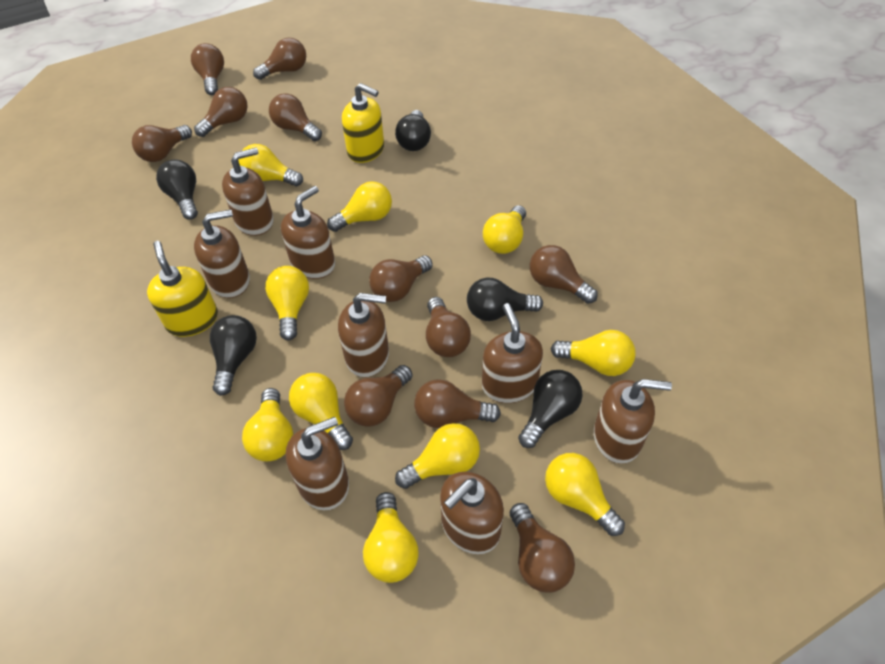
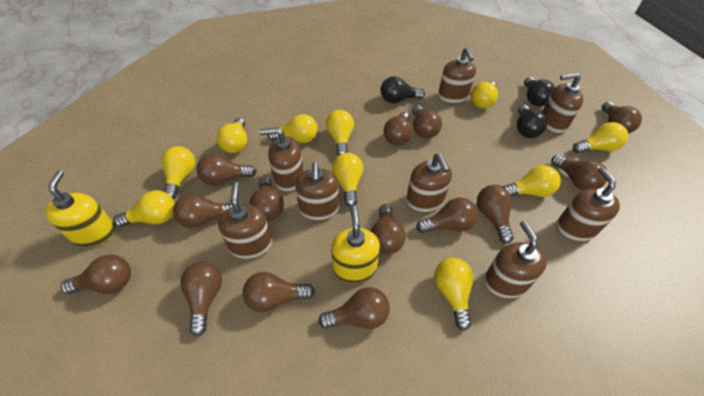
black light bulb: [156,159,198,220] [210,315,257,396] [395,110,431,151] [467,277,543,321] [518,370,583,448] = 5 -> [380,76,425,103] [517,105,547,138] [524,77,555,106] = 3
brown light bulb: [132,125,192,162] [191,43,224,95] [194,87,248,137] [253,37,306,80] [269,93,322,141] [344,365,413,426] [369,256,433,302] [414,379,501,428] [426,297,471,357] [510,503,575,593] [530,245,598,304] = 11 -> [61,255,131,294] [173,194,233,228] [180,262,222,336] [196,154,257,186] [242,272,315,312] [249,176,284,221] [318,287,390,329] [371,204,406,254] [384,112,412,145] [412,105,442,138] [416,198,478,233] [477,185,514,244] [551,155,607,191] [602,102,642,133] = 14

